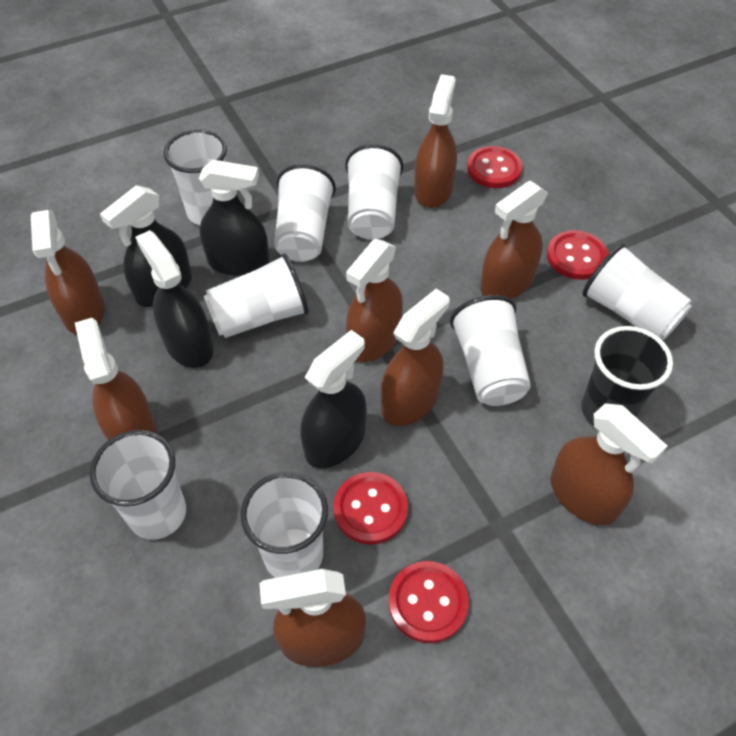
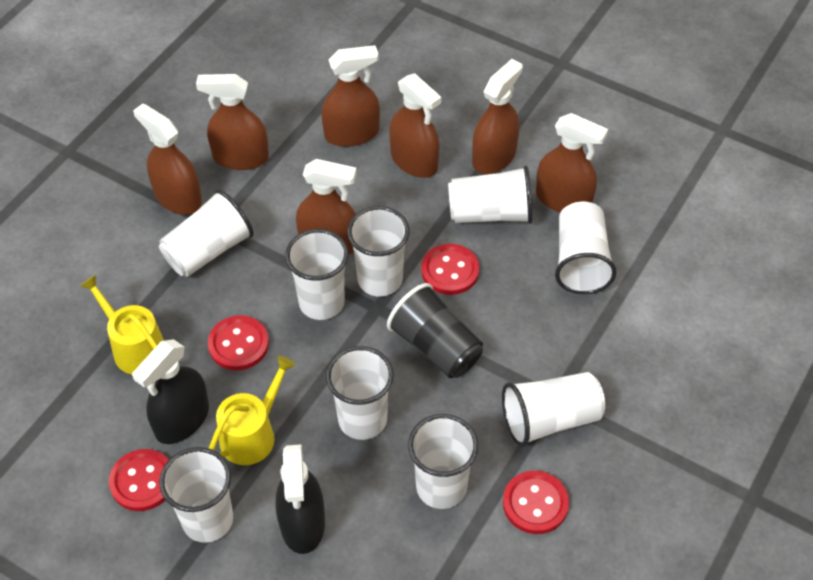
black spray bottle: [100,185,192,307] [135,230,214,368] [199,160,269,276] [300,330,367,468] = 4 -> [132,339,209,444] [276,444,325,554] = 2
brown spray bottle: [31,210,105,335] [75,318,157,440] [259,569,366,667] [346,239,403,362] [381,289,450,426] [414,74,457,208] [480,181,548,299] [551,403,667,525] = 8 -> [133,104,202,215] [196,74,269,170] [296,159,357,254] [321,45,380,147] [389,73,441,178] [472,59,523,174] [536,113,608,213] = 7
white cup: [90,430,186,540] [164,129,227,225] [204,253,309,338] [240,472,328,578] [274,164,336,262] [345,144,403,240] [450,295,531,406] [582,243,692,340] = 8 -> [159,189,253,277] [159,447,233,543] [285,229,349,320] [326,346,394,440] [347,206,410,296] [408,414,478,509] [448,166,532,224] [502,372,605,447] [555,202,617,294] = 9
yellow watering can: none = 0 -> [80,275,164,374] [209,356,296,465] = 2

